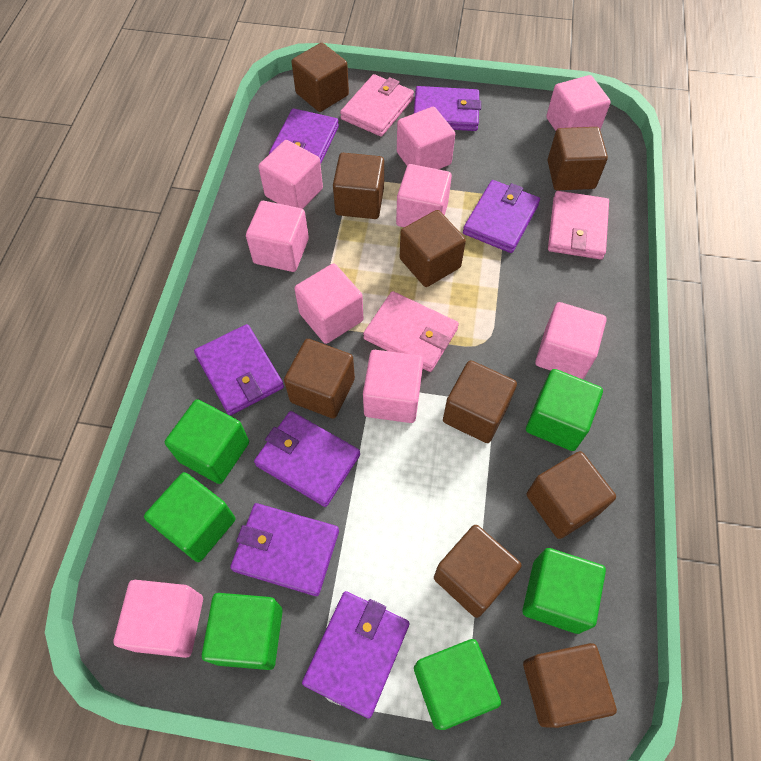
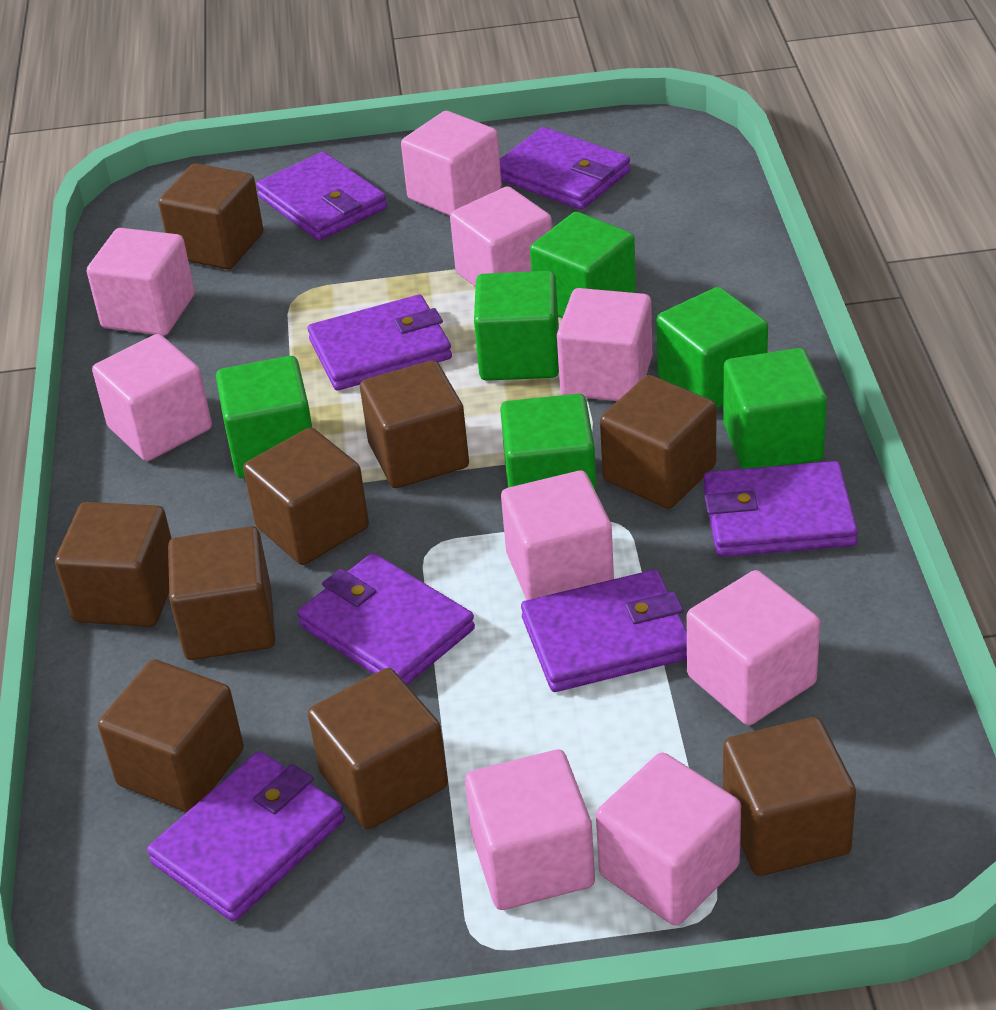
pink wallet: [340,74,414,137] [363,291,459,372] [548,191,609,259] = 3 -> none = 0

